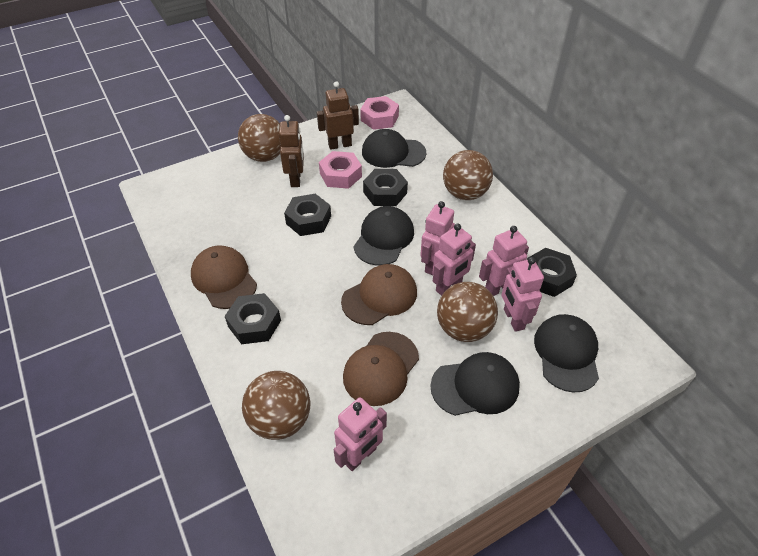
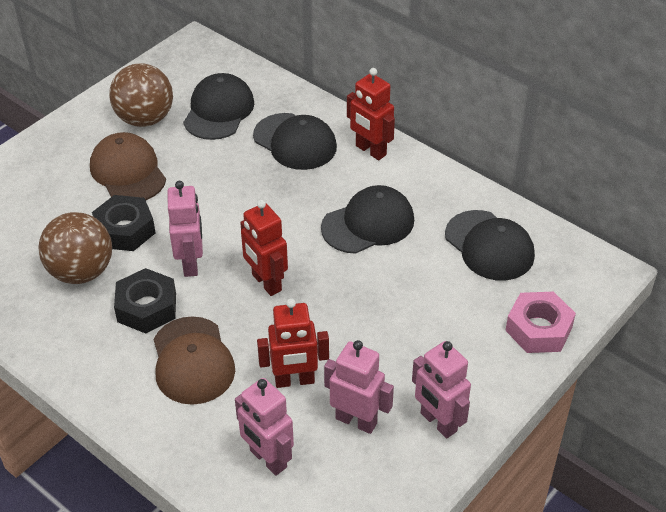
black nut: [225,293,281,344] [284,194,331,236] [363,169,408,206] [527,248,577,297] = 4 -> [92,195,155,251] [114,268,176,333] = 2
brown ball: [238,114,281,162] [242,371,310,440] [437,282,498,342] [443,150,493,200] = 4 -> [38,212,112,284] [109,63,173,127] = 2
brown cap: [191,245,257,309] [341,264,417,325] [343,332,419,406] = 3 -> [90,132,166,200] [154,316,235,405] = 2
brown robot: [279,115,304,187] [317,81,359,150] = 2 -> none = 0
pink nut: [319,151,362,189] [360,96,399,130] = 2 -> [505,292,576,353] = 1
pink robot: [333,397,387,471] [420,201,455,275] [432,223,476,296] [479,226,529,296] [502,257,544,332] = 5 -> [168,181,203,277] [235,378,294,476] [324,340,394,434] [412,341,471,438] = 4
red robot: none = 0 -> [240,200,288,296] [257,298,329,388] [347,68,395,160] = 3

